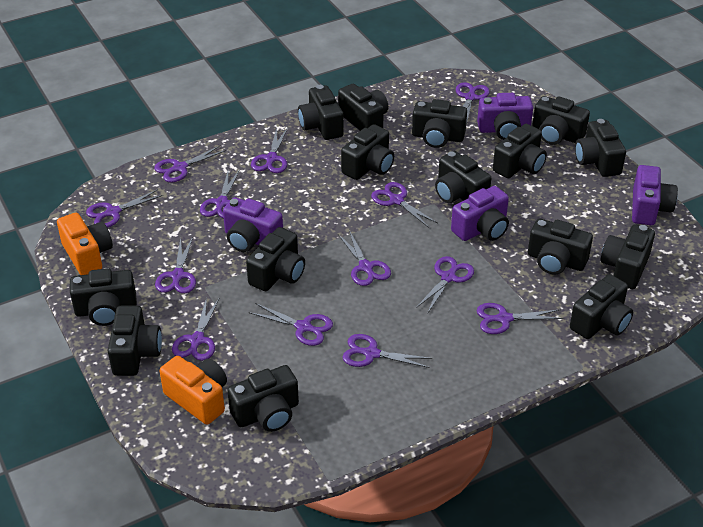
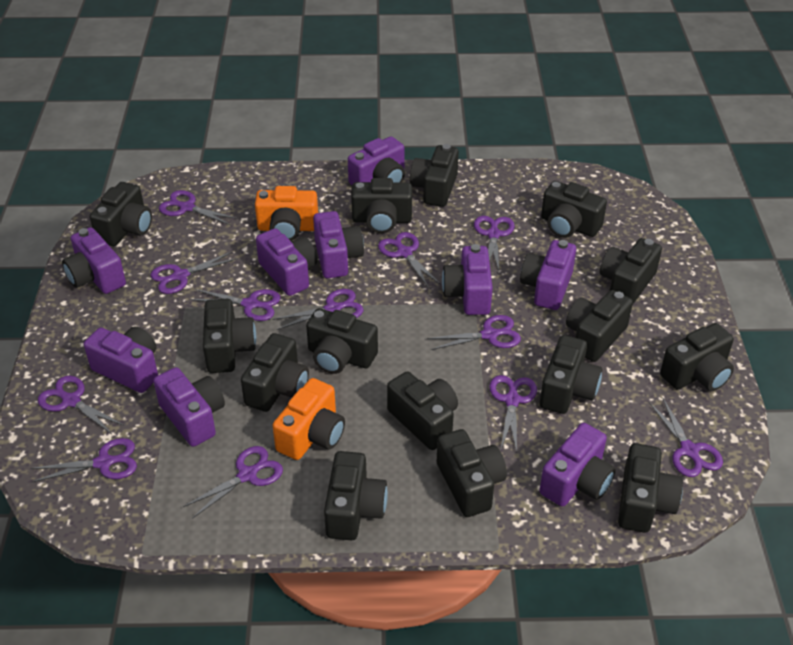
purple camera: [223,197,283,252] [451,186,509,241] [477,93,533,140] [632,165,678,225] = 4 -> [62,227,126,294] [84,326,158,393] [153,367,225,447] [256,228,317,296] [313,211,364,278] [348,137,405,185] [442,244,493,315] [520,240,576,310] [540,423,616,507] = 9
purple scissors: [86,189,163,228] [154,146,226,183] [155,237,196,293] [172,297,219,361] [200,169,240,218] [249,303,333,346] [251,128,288,173] [338,230,391,286] [342,334,432,368] [371,182,437,228] [416,256,474,314] [456,82,490,125] [476,303,564,334] = 13 -> [31,438,137,482] [38,376,123,434] [151,252,238,294] [159,190,238,225] [183,446,283,519] [190,289,281,321] [272,289,364,330] [378,232,440,288] [427,315,521,350] [474,216,515,271] [489,375,537,453] [649,397,723,477] = 12

